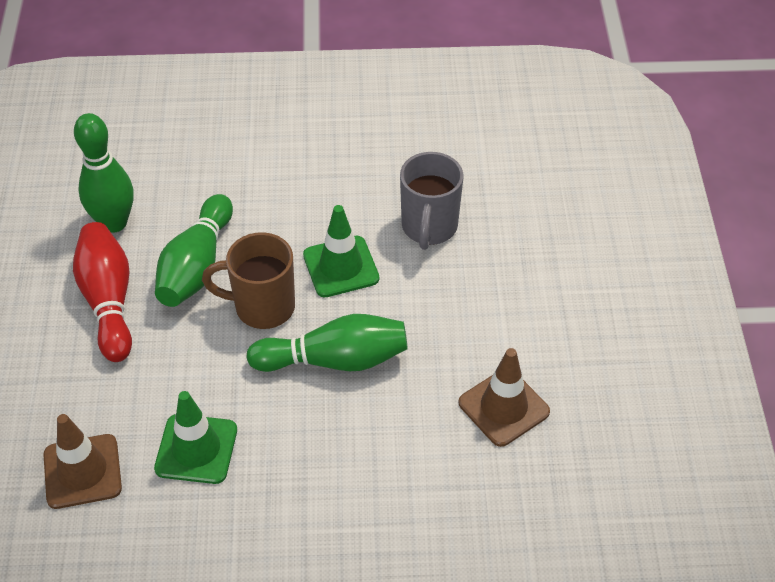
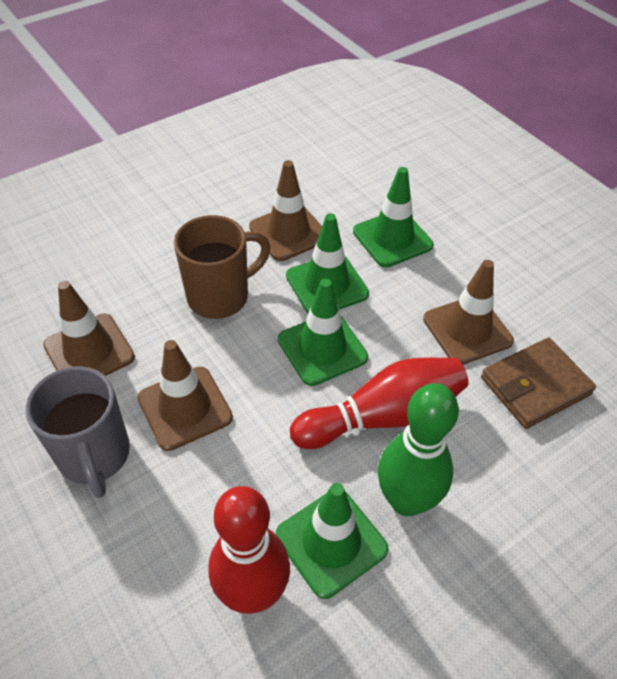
brown traffic cone: [43,414,122,509] [459,348,550,447] = 2 -> [43,281,135,376] [137,340,233,451] [249,160,322,261] [423,260,514,365] = 4
brown wallet: none = 0 -> [481,338,596,429] = 1
green bowling pin: [74,113,133,233] [155,194,233,307] [246,314,408,372] = 3 -> [378,383,459,516] = 1
green traffic cone: [154,391,237,484] [303,205,379,297] = 2 -> [276,483,388,599] [278,278,368,386] [286,213,369,313] [353,167,434,267] = 4
red bowling pin: [73,222,132,362] = 1 -> [208,486,290,614] [290,357,469,449] = 2

